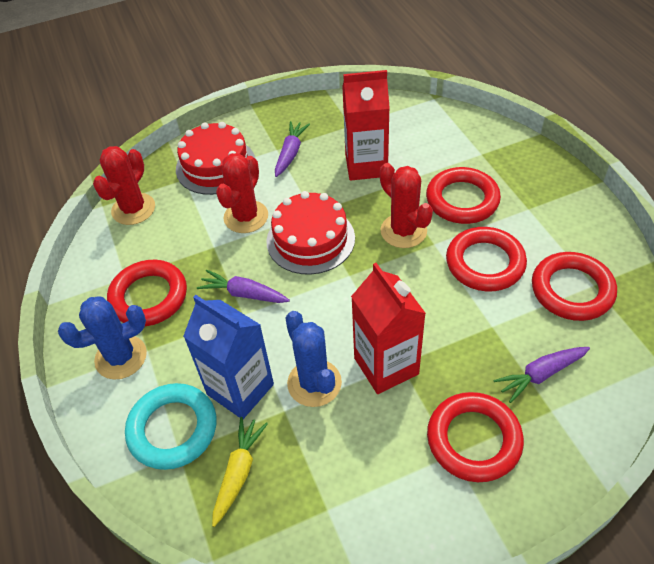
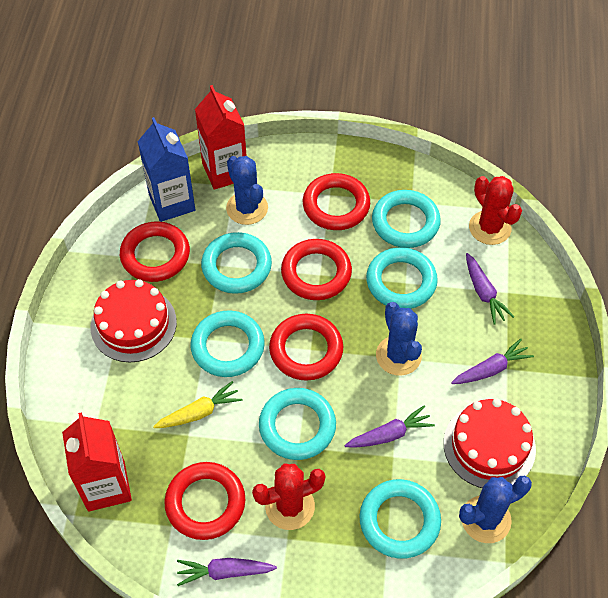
blue cactus: [58,296,147,380] [285,311,342,407] = 2 -> [226,156,268,225] [376,302,422,376] [459,476,532,543] = 3
purple carrot: [197,270,290,303] [275,121,310,177] [493,347,590,403] = 3 -> [177,558,277,586] [344,405,435,448] [451,339,534,384] [466,253,514,324] = 4
red cactus: [93,146,155,225] [216,153,268,233] [380,163,433,248] = 3 -> [252,464,325,530] [469,176,522,245] = 2
turquoise ring: [125,383,217,470] = 1 -> [191,311,265,377] [201,232,272,294] [259,388,336,460] [359,479,441,559] [366,247,438,309] [372,190,441,248] = 6

